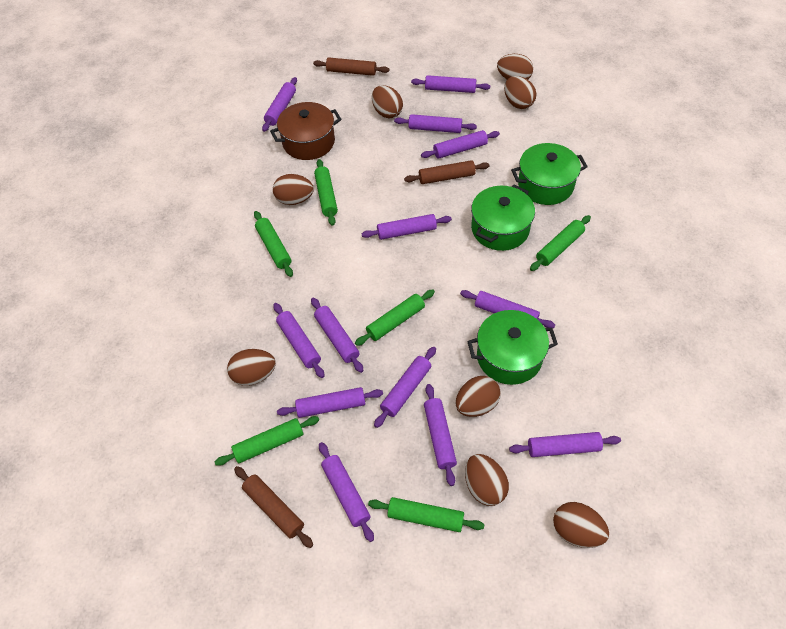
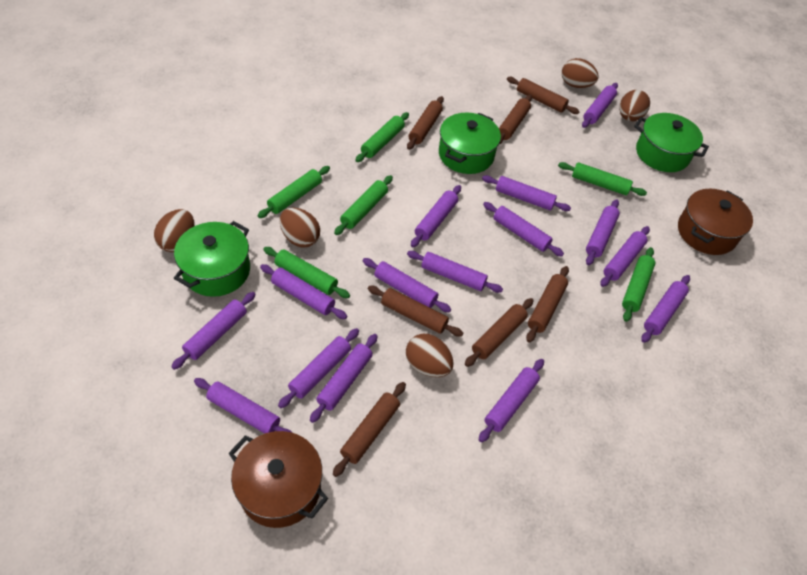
brown egg: [227,349,276,386] [273,174,314,205] [372,85,403,118] [456,376,500,417] [465,454,509,506] [497,54,533,80] [504,76,536,109] [553,502,609,548] = 8 -> [154,209,195,252] [280,208,320,248] [406,334,454,377] [562,58,599,88] [619,90,650,121] = 5
brown pot: [270,102,342,160] = 1 -> [229,431,328,528] [678,189,753,255] = 2
brown rolling pin: [234,466,313,548] [313,57,389,76] [404,160,490,184] = 3 -> [333,382,406,477] [368,286,463,337] [407,96,444,150] [465,298,534,367] [499,95,532,144] [507,77,580,114] [526,266,569,343] = 7
purple rolling pin: [262,77,297,132] [273,303,324,378] [277,387,383,418] [311,298,363,373] [319,442,374,542] [362,214,452,240] [374,347,436,428] [394,114,477,133] [411,75,491,93] [421,130,500,159] [424,384,457,486] [460,290,555,328] [509,432,621,457] = 13 -> [171,292,256,370] [194,378,292,434] [260,264,347,319] [278,328,359,408] [310,334,378,423] [363,258,451,312] [407,251,503,293] [411,185,461,247] [479,359,544,443] [482,175,571,211] [483,202,564,256] [582,83,618,128] [586,199,620,265] [600,226,650,287] [641,275,690,343] = 15

